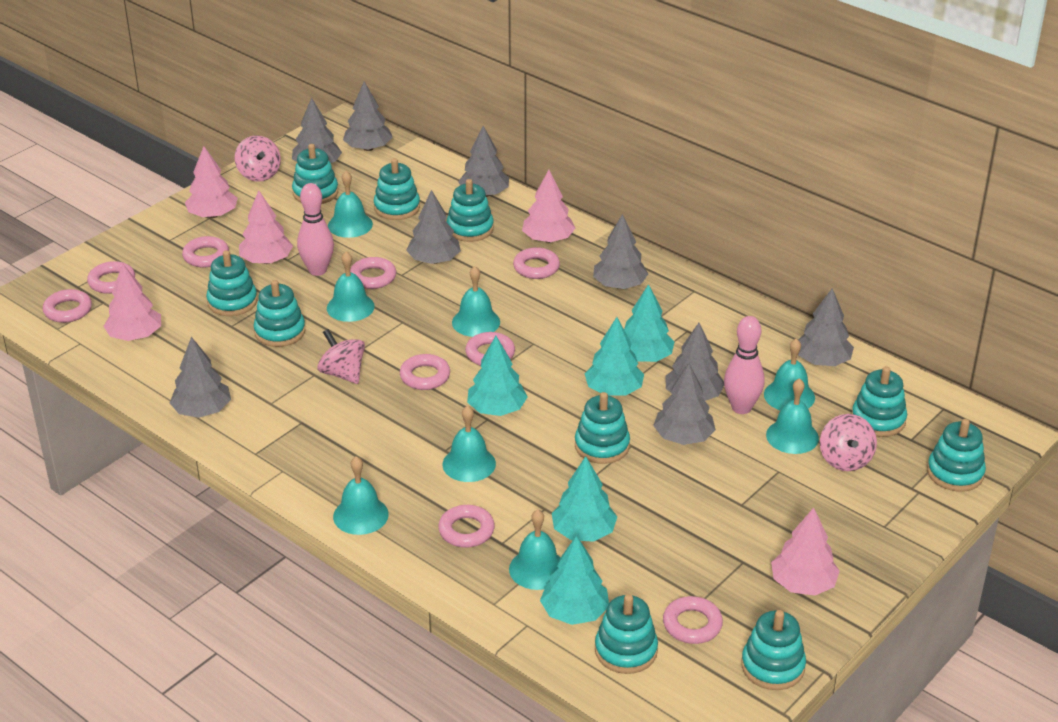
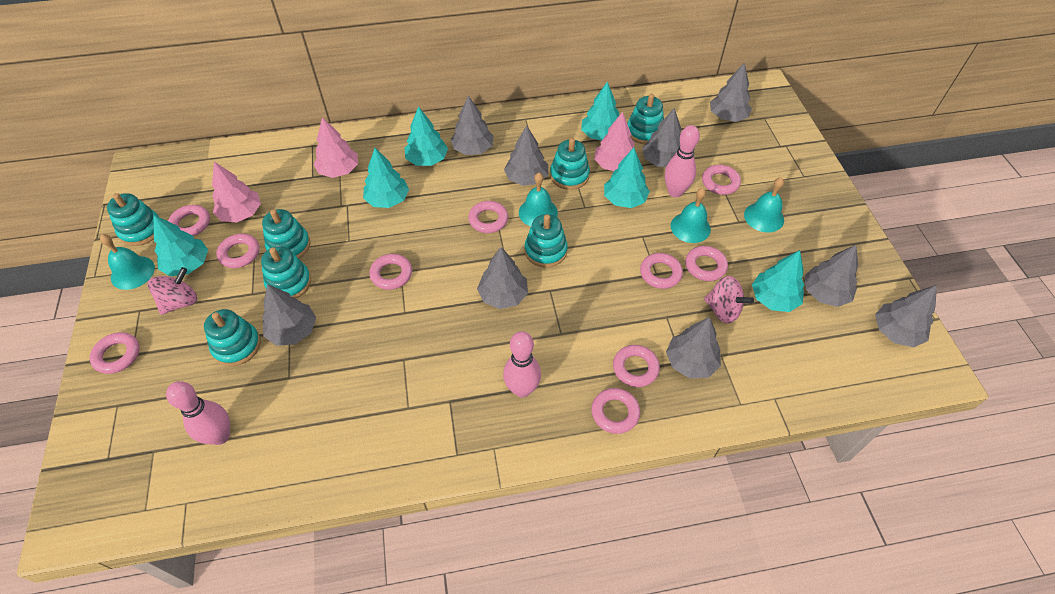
pink bowling pin: [297,183,334,276] [724,316,765,414] = 2 -> [166,381,230,445] [503,331,541,398] [665,125,700,197] = 3
pink ring: [43,289,92,323] [87,261,135,294] [182,236,229,267] [350,257,396,289] [400,354,450,390] [438,505,495,548] [465,332,515,366] [513,247,560,279] [663,596,723,644] = 9 -> [90,332,140,374] [168,205,210,236] [216,234,260,268] [369,254,412,290] [468,201,508,233] [591,388,640,434] [613,345,660,387] [640,253,683,289] [685,246,728,281] [702,165,741,195] = 10
pink spinning top: [235,135,281,182] [317,329,365,384] [820,414,877,471] = 3 -> [148,267,197,315] [704,276,754,323] = 2
pink tree: [103,264,161,341] [185,146,238,218] [239,191,293,264] [522,170,576,243] [771,508,840,596] = 5 -> [212,162,261,222] [313,117,358,178] [594,112,634,171] = 3
turquoise bell: [327,251,375,322] [328,171,373,238] [333,456,389,535] [442,405,496,482] [452,266,500,337] [509,510,561,590] [764,338,815,410] [766,378,819,454] = 8 -> [100,234,155,290] [519,173,558,226] [671,188,711,243] [744,177,784,233] = 4
turquoise stacking toy: [206,250,258,316] [254,280,306,347] [292,144,338,204] [374,158,420,220] [447,179,494,242] [575,392,630,464] [595,594,658,674] [741,610,806,690] [852,366,907,437] [927,419,986,492] = 10 -> [107,193,159,246] [204,309,261,366] [261,246,311,298] [262,209,310,259] [525,214,568,268] [550,138,590,190] [627,94,664,144] = 7
turquoise tree: [467,336,528,416] [540,535,609,625] [552,456,617,542] [585,317,644,396] [624,284,675,362] = 5 -> [153,215,208,277] [363,148,409,208] [405,106,448,166] [581,82,619,141] [604,147,650,208] [752,250,804,312] = 6

